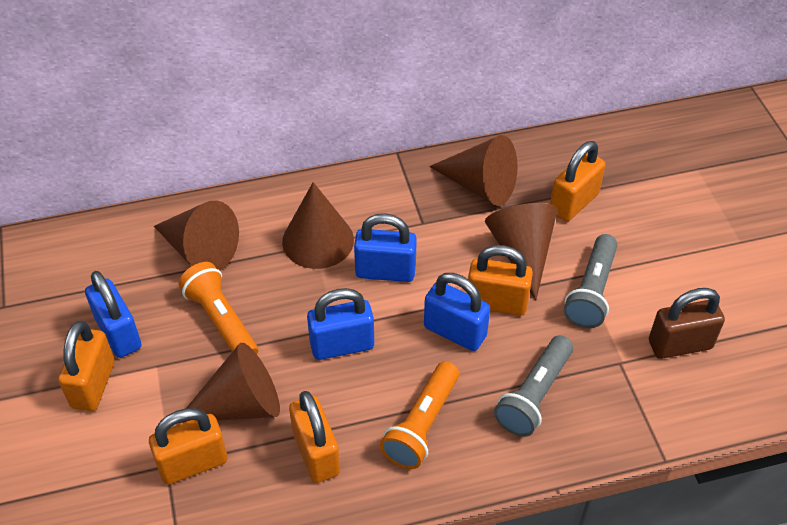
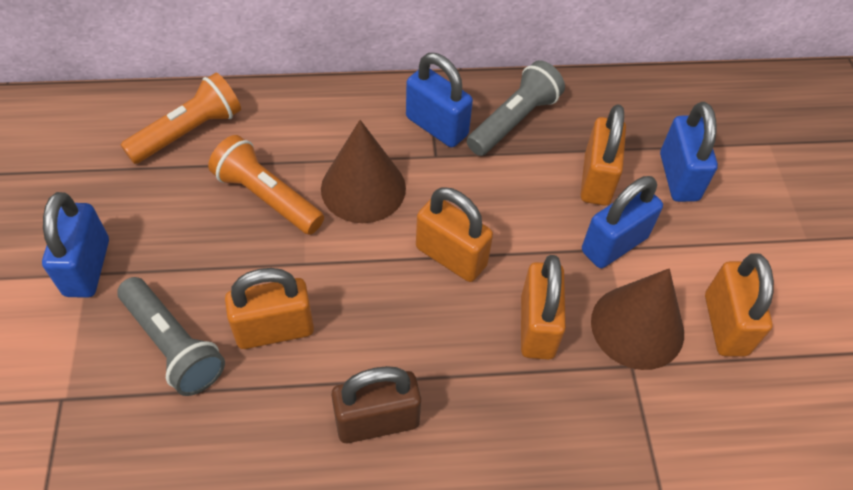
brown cone: [154,201,239,271] [179,343,280,423] [282,182,354,269] [429,135,518,206] [485,203,557,300] = 5 -> [321,120,406,223] [591,268,684,370] = 2

